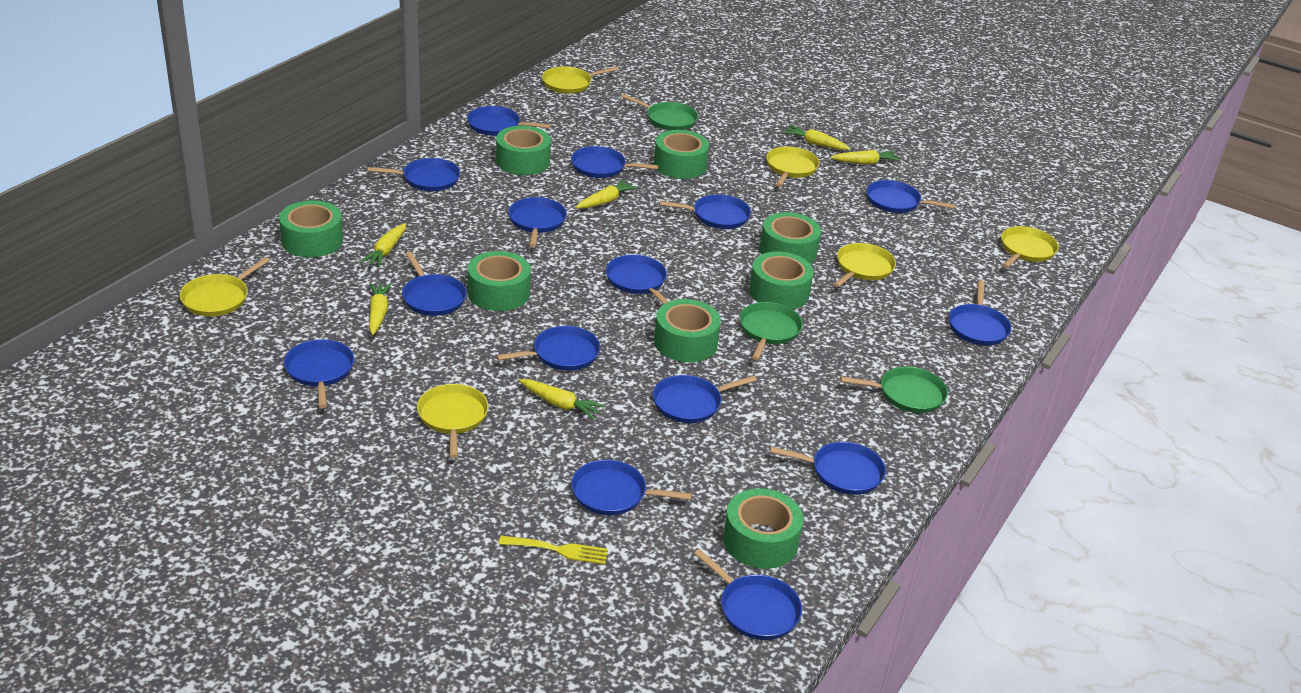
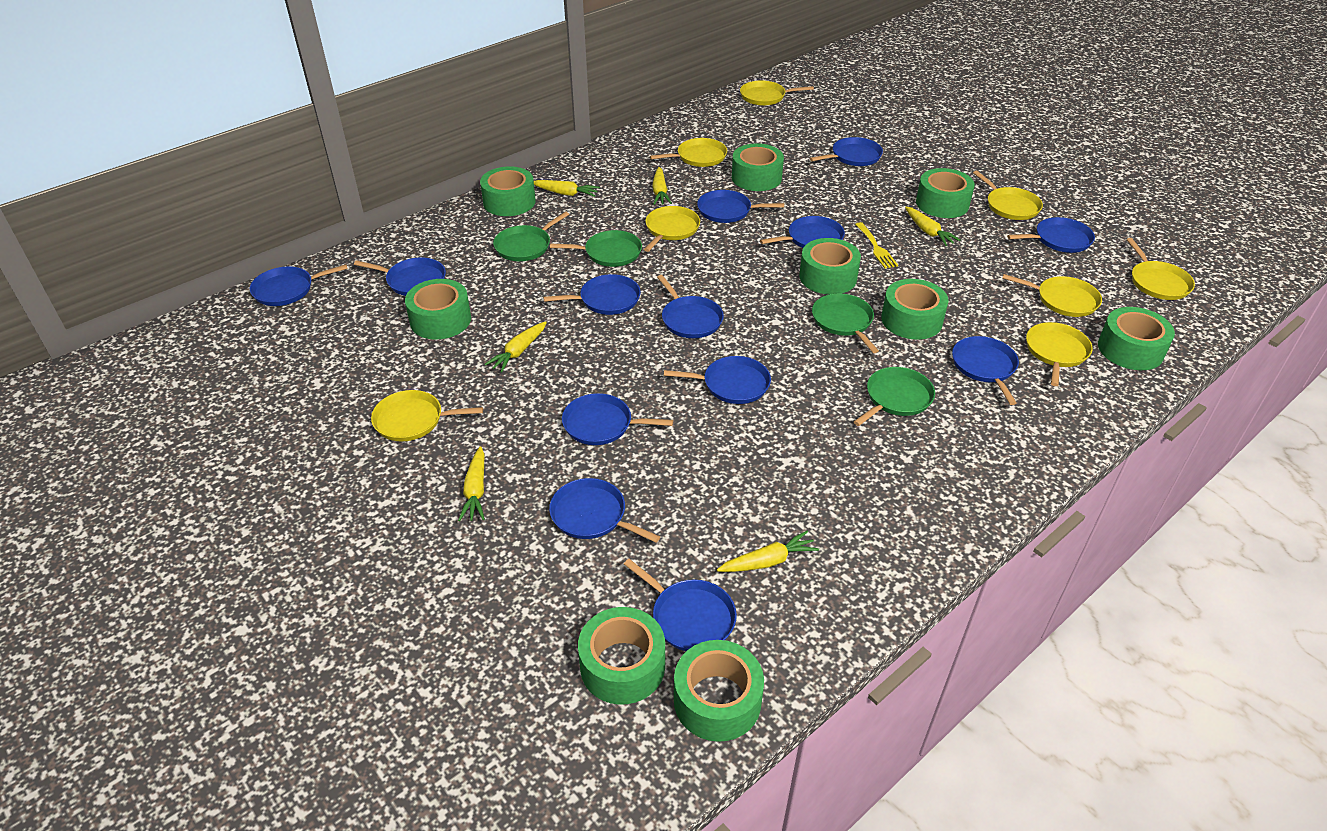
blue pan: [284,339,354,408] [368,158,460,191] [402,251,467,316] [467,106,551,136] [496,326,600,371] [508,197,567,247] [571,146,659,178] [571,460,692,515] [606,255,669,304] [653,375,757,423] [659,194,751,229] [694,549,802,640] [770,442,886,495] [866,180,955,213] [949,280,1011,345] = 15 -> [250,264,348,306] [354,258,446,296] [543,274,641,315] [549,478,660,543] [562,393,673,445] [624,559,737,651] [657,275,724,338] [664,356,771,404] [697,190,784,223] [760,216,845,248] [810,137,883,166] [952,336,1019,405] [1007,217,1095,253] = 13
green pan: [622,94,698,130] [739,302,803,360] [840,367,948,413] = 3 -> [493,212,569,261] [550,230,642,267] [812,293,879,353] [854,367,935,426] = 4
green tape: [279,200,343,257] [468,251,531,311] [496,126,551,175] [654,130,709,179] [654,299,721,362] [723,488,803,569] [749,251,814,309] [760,212,821,264] = 8 -> [405,279,471,340] [480,166,536,216] [578,607,665,705] [674,640,764,742] [732,143,784,191] [799,238,861,295] [881,279,949,340] [916,168,975,218] [1098,307,1175,370] = 9
yellow pan: [180,257,270,317] [417,384,489,458] [542,67,618,94] [766,147,820,187] [834,243,896,287] [1001,226,1059,268] = 6 -> [371,390,483,441] [644,206,700,252] [650,138,727,167] [740,80,814,106] [973,170,1043,220] [1002,274,1102,317] [1026,322,1093,386] [1126,238,1195,300] = 8

